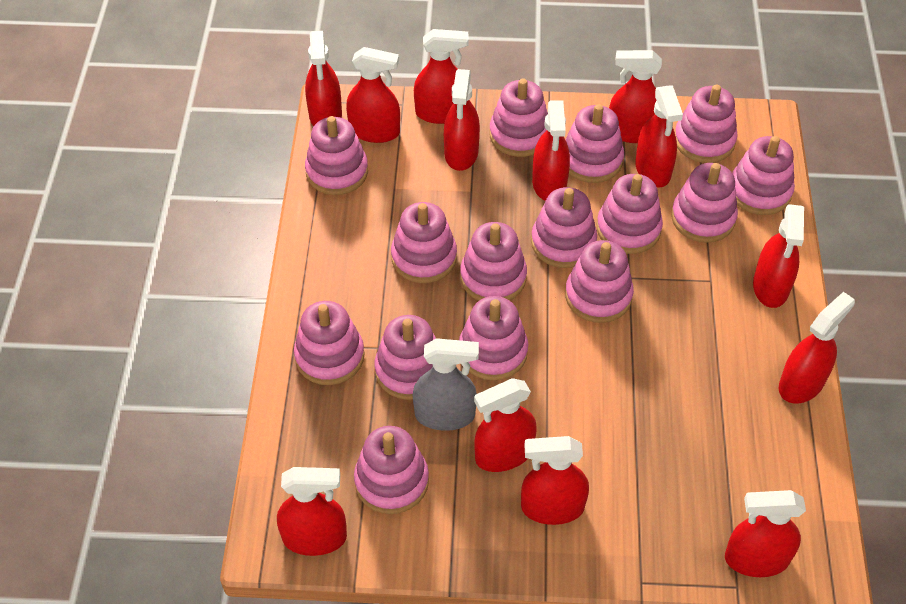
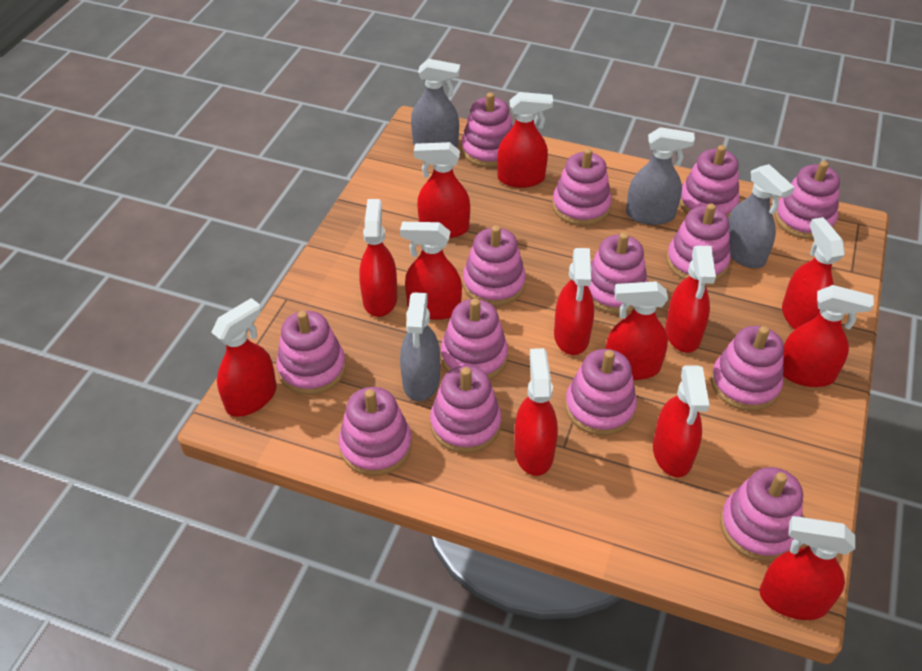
grey spray bottle: [413,338,479,431] = 1 -> [400,292,440,402] [411,59,460,148] [626,127,695,225] [728,164,795,268] = 4
pink stacking toy: [294,301,365,385] [305,116,368,195] [354,426,429,514] [375,315,436,400] [391,202,457,283] [459,296,528,380] [460,222,527,301] [489,78,548,157] [531,187,597,268] [565,104,624,183] [565,240,634,323] [597,174,663,254] [671,163,738,243] [675,85,738,163] [732,136,795,215] = 15 -> [277,311,346,395] [339,387,412,476] [430,365,502,453] [441,299,508,380] [462,92,513,167] [463,225,526,306] [552,148,612,226] [565,349,637,436] [588,232,648,314] [666,203,731,281] [679,145,740,218] [711,326,784,411] [720,467,803,561] [775,161,840,239] = 14

